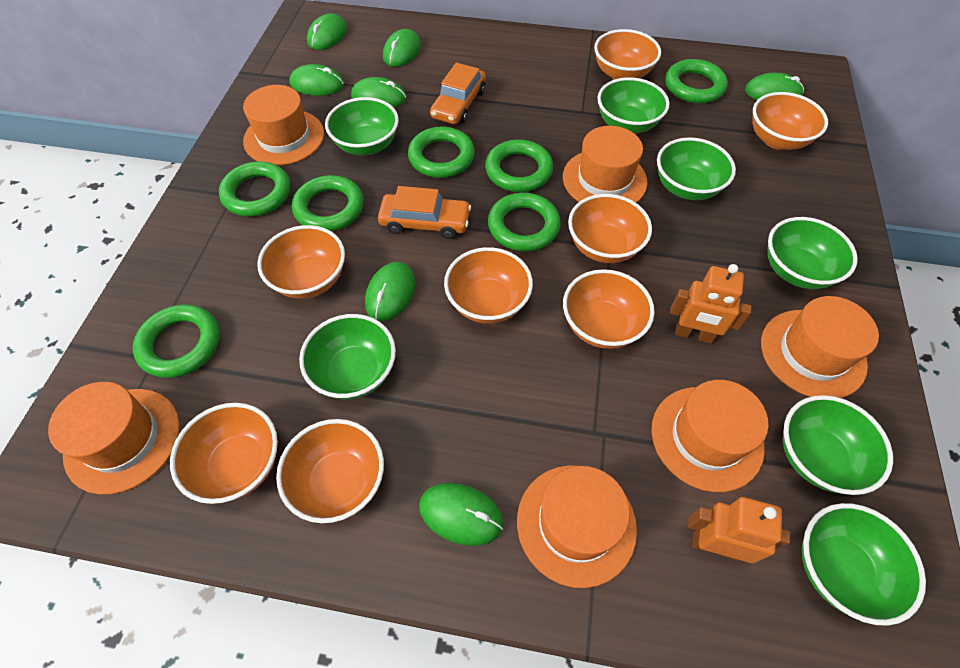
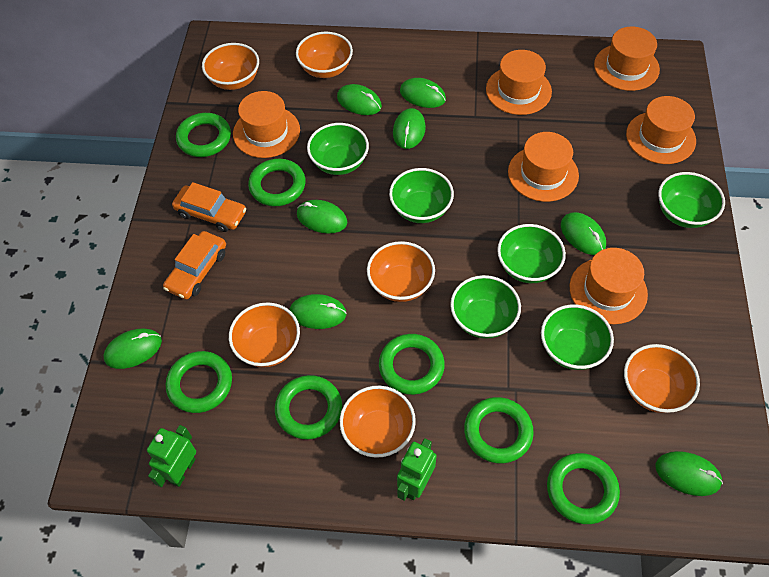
green bowl: [299,314,396,399] [325,97,399,156] [597,77,669,134] [657,137,736,200] [767,217,858,289] [783,395,893,495] [802,503,926,626] = 7 -> [307,123,369,175] [389,168,454,223] [450,275,521,339] [497,224,566,283] [541,305,614,370] [658,172,725,228] = 6
green mouse: [289,64,344,96] [307,13,347,50] [351,77,406,108] [365,262,415,322] [383,29,421,67] [419,483,504,546] [745,73,804,100] = 7 -> [104,329,162,369] [289,294,347,329] [297,200,347,234] [337,84,382,115] [393,108,426,149] [400,78,446,108] [561,212,606,255] [656,451,723,496] = 8
green robot: none = 0 -> [147,425,196,487] [397,438,437,501] = 2
orange bowl: [170,403,278,504] [257,225,345,299] [276,419,384,523] [444,247,533,324] [563,269,655,349] [568,194,652,263] [594,29,661,80] [752,92,828,150] = 8 -> [202,43,259,90] [229,302,300,367] [296,32,353,78] [340,386,416,458] [367,241,435,302] [624,344,700,413] = 6
orange robot: [670,264,752,344] [688,497,790,563] = 2 -> none = 0

